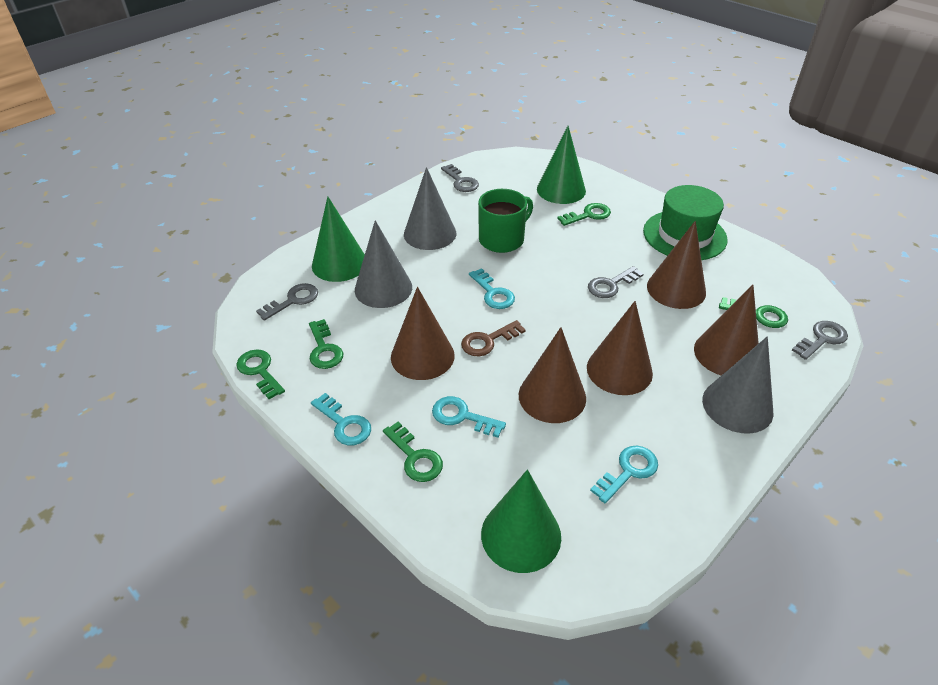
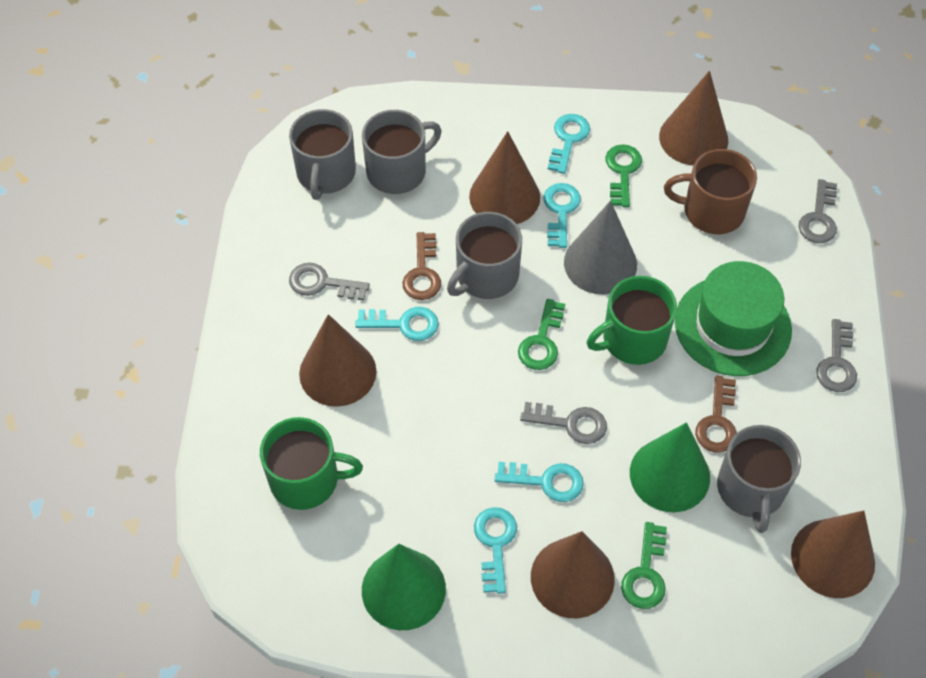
brown key: [461,320,526,356] = 1 -> [403,232,441,300] [695,376,737,452] = 2
brown mug: none = 0 -> [664,149,757,234] = 1
green cone: [312,196,365,282] [481,470,561,573] [537,126,586,204] = 3 -> [362,544,446,630] [630,422,710,512] = 2
green key: [236,349,285,399] [309,319,343,369] [383,422,443,482] [557,203,611,226] [719,297,788,328] = 5 -> [518,299,565,370] [605,144,642,207] [621,522,667,609] = 3
green mug: [478,189,533,253] = 1 -> [260,417,363,510] [587,276,677,365] = 2
grey cone: [355,220,412,308] [404,167,456,250] [702,336,773,434] = 3 -> [564,201,637,295] = 1
grey mug: none = 0 -> [289,109,356,200] [362,110,442,194] [447,212,522,299] [717,425,801,533] = 4
turquoise key: [311,393,371,445] [432,396,506,438] [469,268,515,309] [590,446,658,504] = 4 -> [355,307,439,341] [474,507,517,594] [495,462,584,502] [543,183,581,248] [548,114,590,174] = 5

